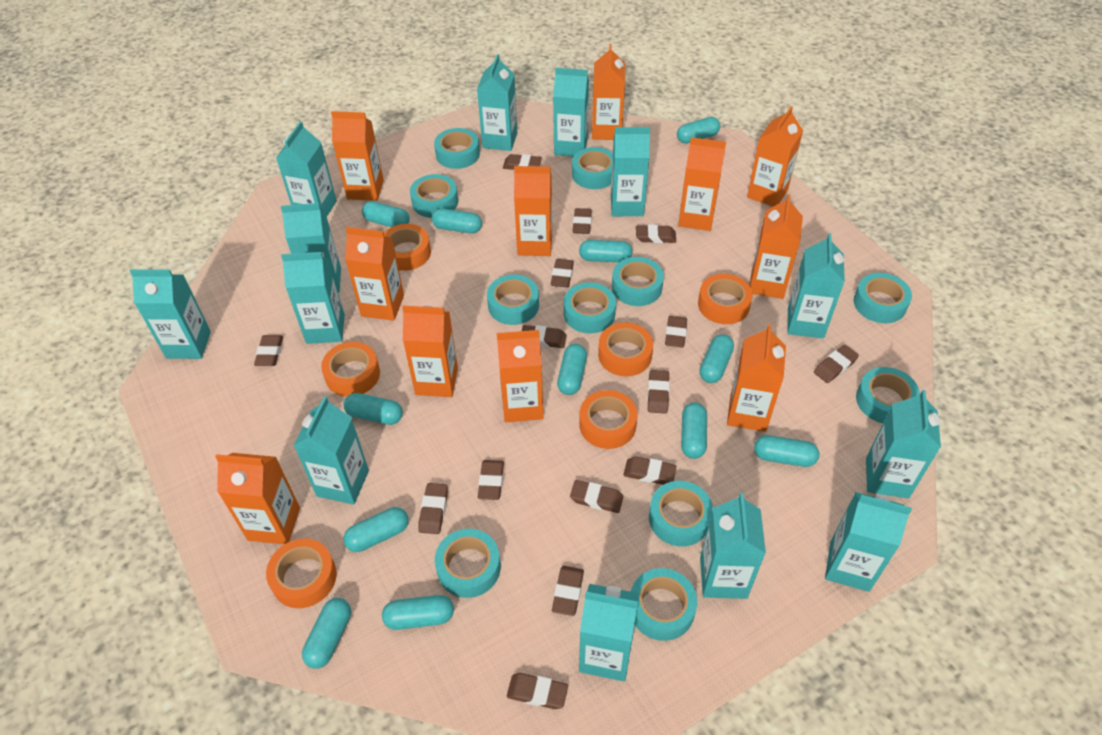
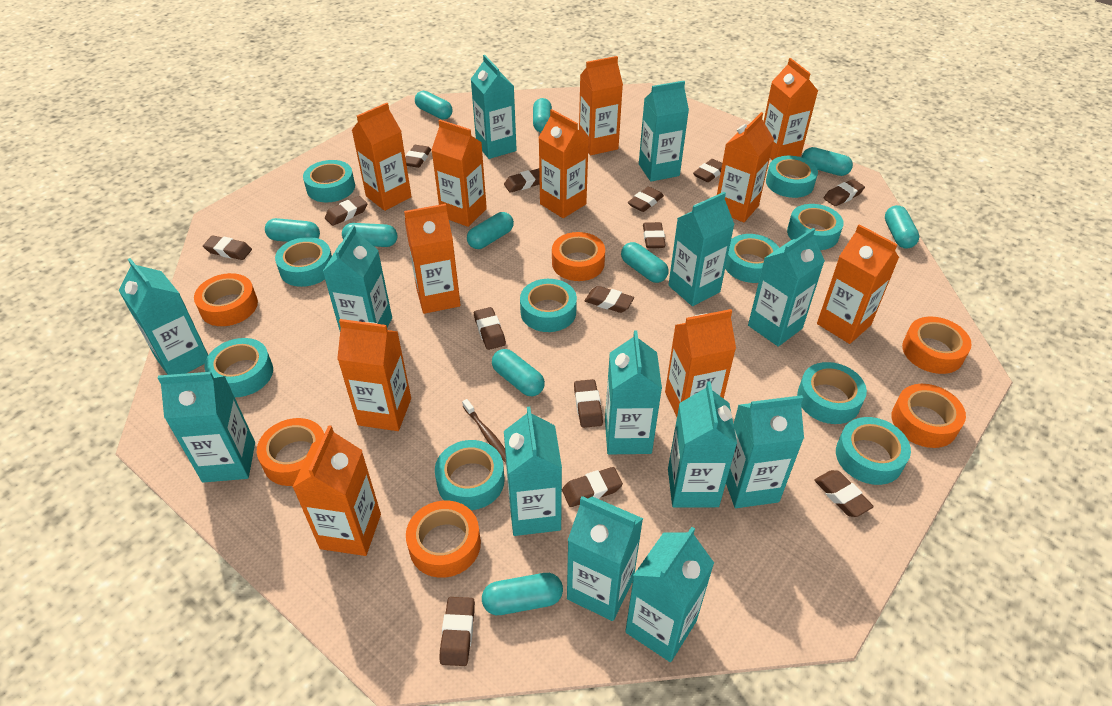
brown eraser: [254,335,283,366] [418,483,448,534] [478,460,504,500] [503,154,542,170] [507,673,568,709] [522,325,567,348] [551,259,574,287] [552,566,584,616] [570,480,623,513] [573,208,592,234] [623,456,677,485] [636,225,676,243] [647,370,670,414] [665,316,687,347] [814,345,859,383] = 15 -> [203,235,252,260] [325,196,367,226] [405,145,431,168] [440,597,475,666] [474,307,506,350] [504,168,540,193] [562,467,623,507] [574,379,603,428] [585,286,634,313] [628,187,664,212] [643,222,666,248] [693,159,722,182] [814,470,874,517] [824,179,865,206] = 14
brown toothbrush: none = 0 -> [462,399,506,463] = 1
turquoise capsule: [302,598,351,669] [343,507,409,552] [344,393,403,425] [362,201,410,227] [382,595,454,630] [432,208,482,234] [557,344,587,395] [579,240,632,262] [677,117,720,144] [681,402,707,459] [699,334,734,383] [754,435,819,467] = 12 -> [265,218,320,242] [342,223,398,247] [415,91,452,119] [467,212,514,249] [482,573,563,615] [492,349,545,396] [533,98,552,133] [621,242,668,283] [802,147,853,176] [885,205,919,249] = 10
turquoise tape: [410,174,458,218] [434,128,480,169] [435,529,501,598] [487,274,539,325] [564,282,616,334] [572,147,613,189] [612,257,664,306] [631,568,697,641] [649,481,713,546] [854,273,912,323] [856,367,920,423] = 11 -> [205,338,273,397] [275,237,332,287] [303,160,355,202] [435,440,505,510] [520,279,577,332] [725,234,779,283] [766,156,818,198] [787,204,844,250] [797,362,867,424] [836,417,911,485] = 10

